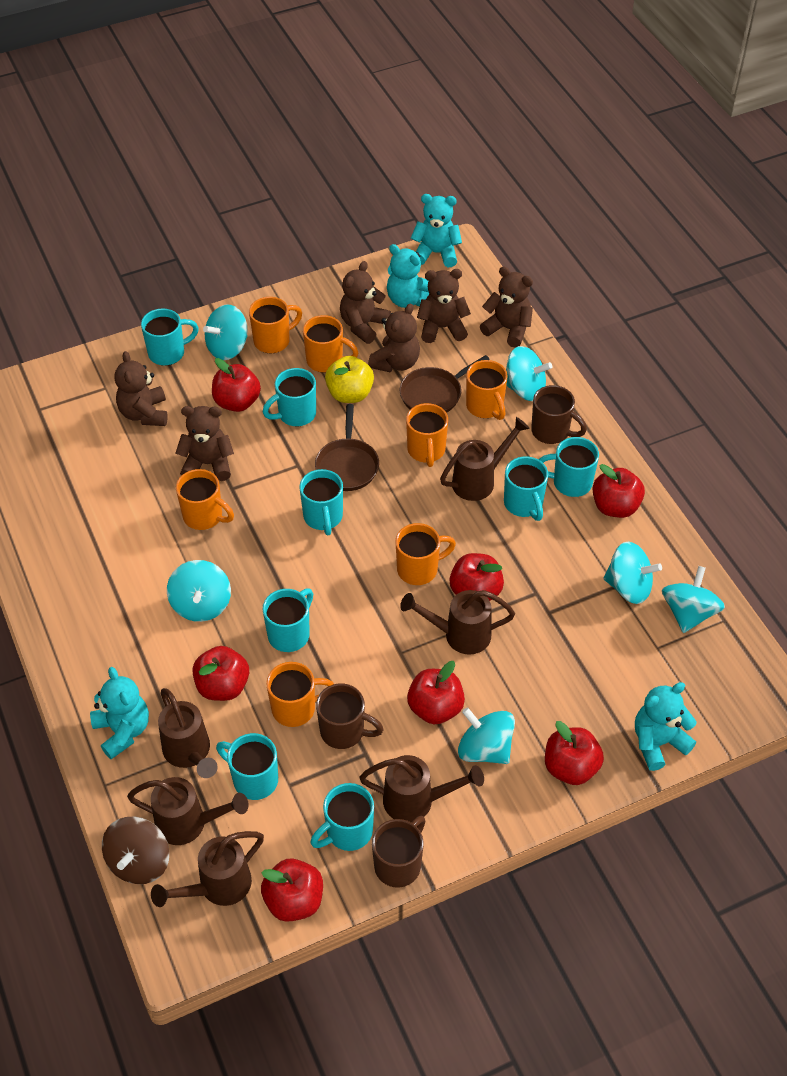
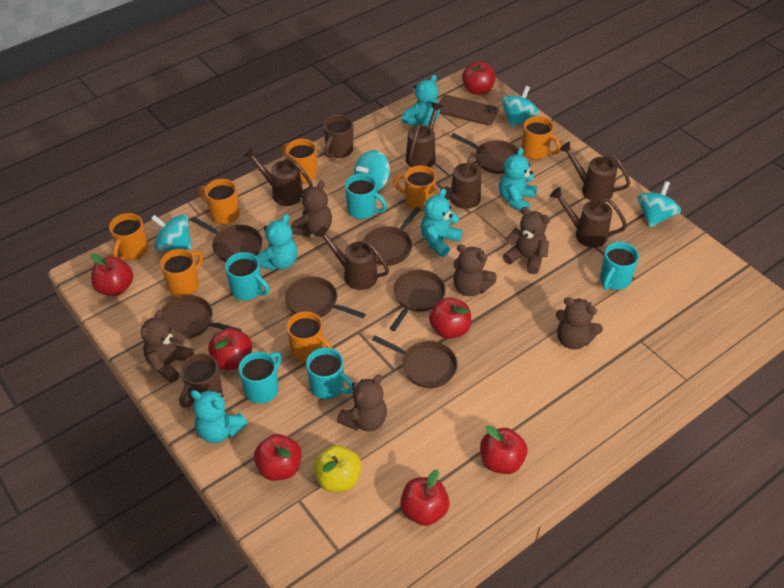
brown mug: [316,683,384,749] [372,816,425,888] [531,385,587,444] = 3 -> [179,353,222,408] [323,115,353,158] = 2
brown pan: [315,404,379,491] [400,355,490,413] = 2 -> [161,295,242,339] [191,217,262,262] [285,277,366,318] [363,207,421,265] [372,335,458,388] [389,270,446,331] [451,133,518,174] = 7
brown phone: none = 0 -> [439,95,499,125] = 1
brown spinning top: [102,817,169,884] = 1 -> none = 0
turquoise mug: [141,308,199,366] [216,733,278,800] [262,589,313,652] [263,368,316,427] [299,469,343,535] [310,783,374,851] [504,456,548,521] [538,437,599,497] = 8 -> [225,252,270,300] [238,352,281,404] [306,348,353,399] [345,174,387,219] [600,242,639,290] = 5
turquoise spinning top: [167,560,231,622] [203,305,247,360] [458,707,515,764] [506,346,552,401] [603,542,662,604] [662,566,725,633] = 6 -> [151,214,192,251] [354,150,390,191] [501,86,539,128] [637,181,681,228] = 4
turquoise teddy bear: [90,667,149,759] [387,244,429,308] [411,194,462,267] [635,682,697,771] = 4 -> [190,390,248,443] [256,214,298,270] [401,75,440,126] [420,189,463,257] [499,147,537,212] = 5

